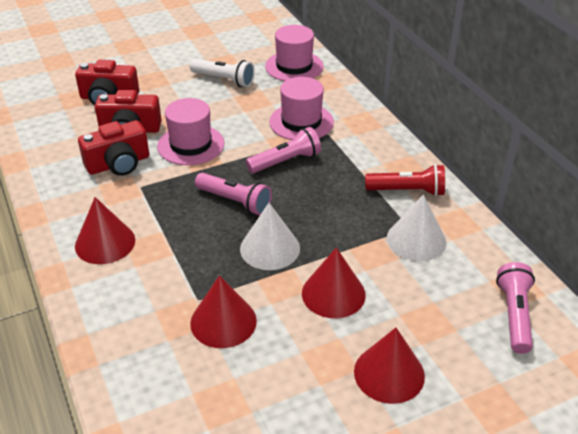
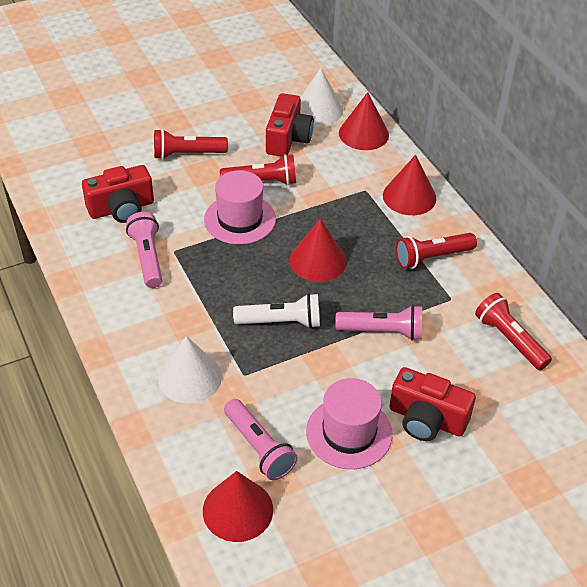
pink hat: [157,98,225,165] [265,25,323,81] [269,77,334,140] = 3 -> [204,170,276,245] [306,378,393,469] = 2
red flashlight: [365,164,445,196] = 1 -> [154,129,228,159] [220,154,296,185] [395,233,477,269] [475,293,552,370] = 4

